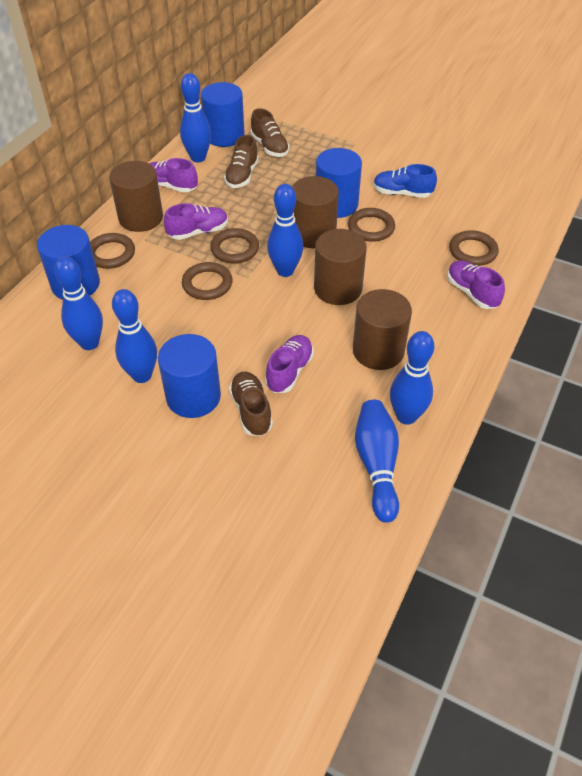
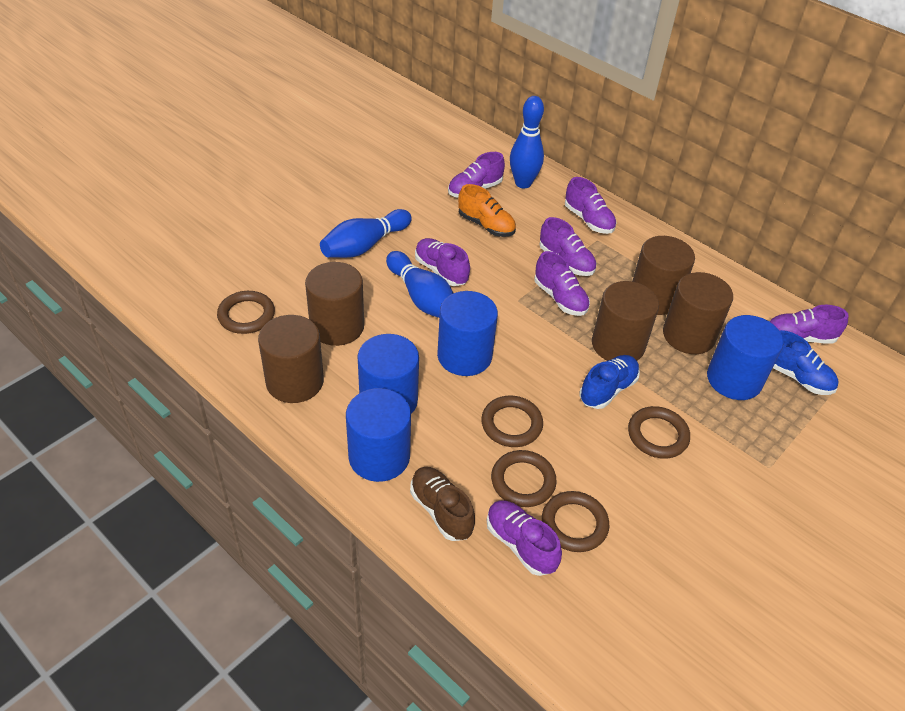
blue bowling pin: [55,256,103,350] [112,289,157,383] [180,73,211,162] [267,184,303,277] [355,400,399,523] [390,331,434,425] = 6 -> [320,209,412,258] [386,251,453,318] [510,96,544,188] = 3
blue shoe: [373,164,437,198] = 1 -> [580,355,640,409] [773,330,839,395] = 2
brown cylinder: [109,161,163,232] [292,176,339,248] [314,229,367,305] [353,289,412,370] = 4 -> [258,315,324,403] [305,262,364,346] [592,281,659,361] [632,236,695,315] [663,272,733,354] = 5
brown shoe: [224,135,259,188] [229,372,273,436] [251,108,289,157] = 3 -> [410,467,475,541] = 1
orange shoe: none = 0 -> [458,184,516,237] = 1
purple shoe: [149,158,198,193] [164,203,228,240] [265,335,314,393] [447,260,505,309] = 4 -> [415,238,470,286] [448,152,505,198] [487,500,562,576] [535,251,590,316] [540,217,596,276] [565,177,617,234] [769,305,848,344] = 7

